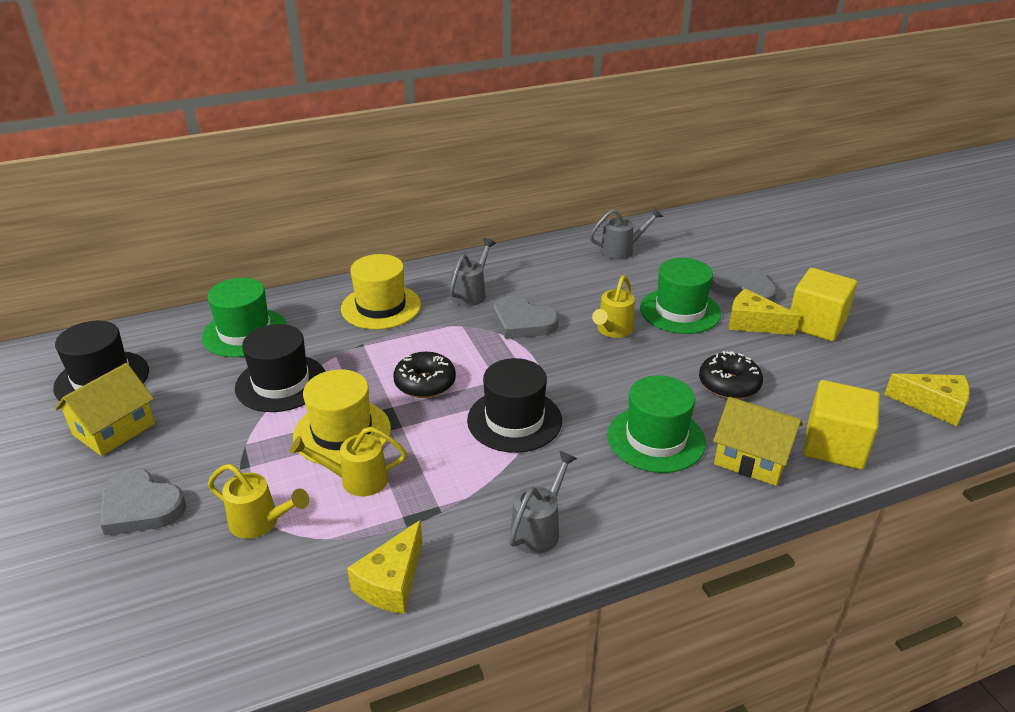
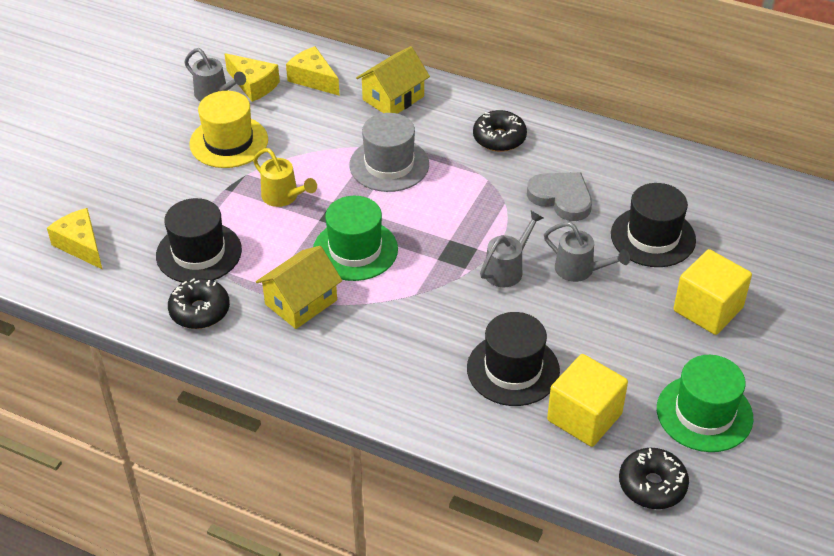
black donut: [393,352,456,398] [699,351,763,399] = 2 -> [168,278,230,329] [473,110,527,152] [619,448,689,509] = 3
green hat: [202,278,287,357] [607,375,706,473] [640,258,721,334] = 3 -> [313,196,398,281] [657,355,753,452] = 2
grey hat: none = 0 -> [349,113,429,192] = 1
grey heart: [101,468,186,536] [494,296,559,339] [710,267,777,302] = 3 -> [527,172,592,221] = 1
yellow hat: [293,369,391,464] [341,254,421,330] = 2 -> [189,91,268,168] = 1
yellow watering can: [208,464,309,539] [290,427,407,496] [592,275,635,338] = 3 -> [253,148,317,207] = 1

